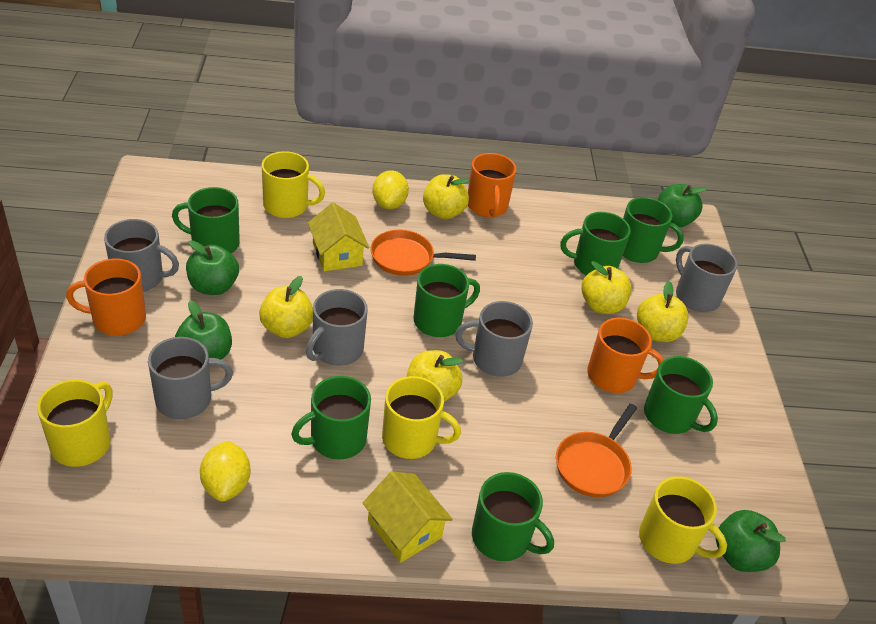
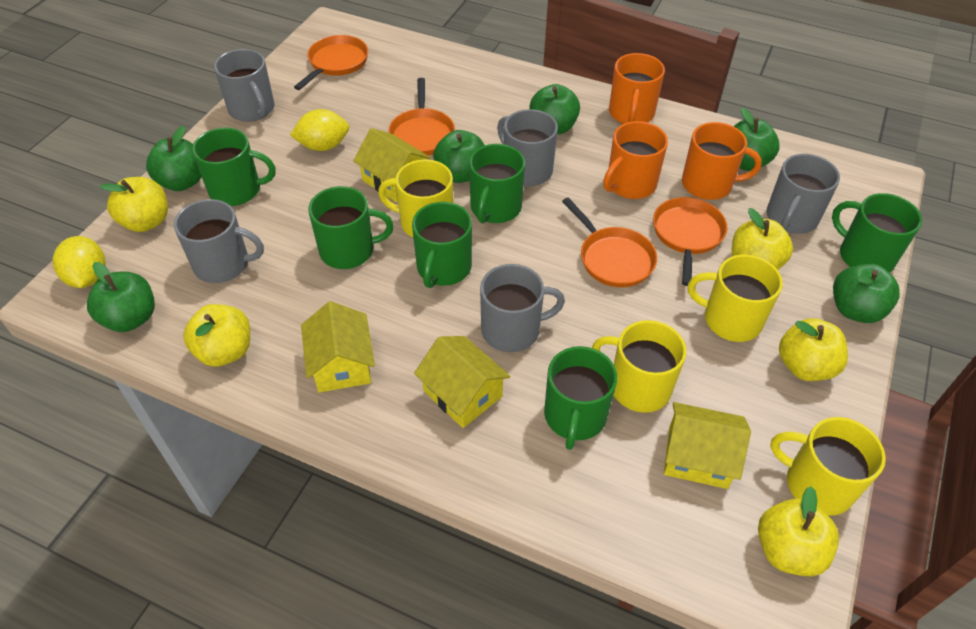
green apple: [175,300,232,360] [186,240,239,295] [658,184,707,227] [716,510,786,572] = 4 -> [87,262,155,332] [146,126,202,191] [433,130,485,183] [529,84,580,135] [734,108,780,171] [833,263,900,323] = 6
green mug: [172,187,240,253] [291,376,371,460] [413,264,480,337] [472,472,554,561] [561,212,631,275] [623,197,684,263] [644,356,718,434] = 7 -> [192,128,276,206] [308,186,394,269] [412,202,472,288] [469,144,525,223] [544,346,617,450] [832,193,922,273] = 6
orange pan: [370,230,476,276] [556,404,637,497] = 2 -> [294,35,368,90] [388,78,455,155] [562,197,657,287] [653,197,727,286] = 4
yellow house: [308,203,369,271] [363,471,453,563] = 2 -> [301,301,375,393] [353,128,431,202] [414,336,510,428] [664,402,751,489] = 4

